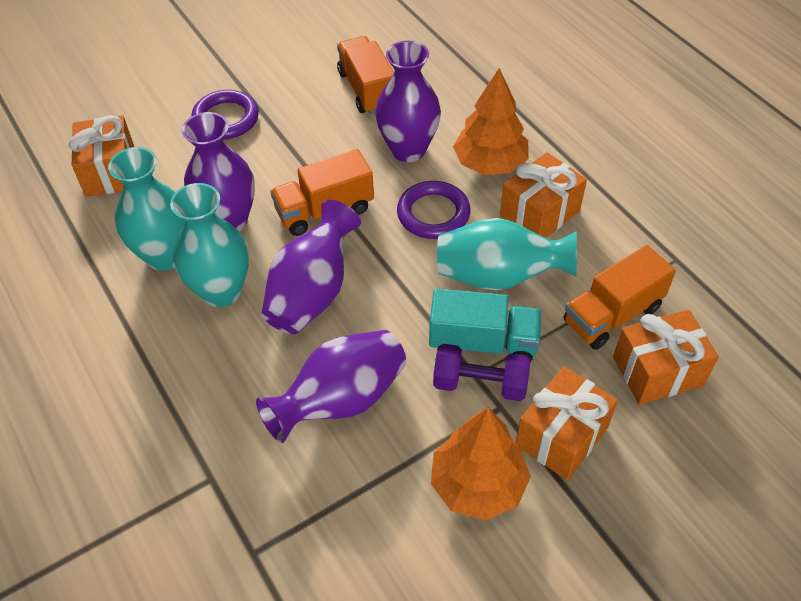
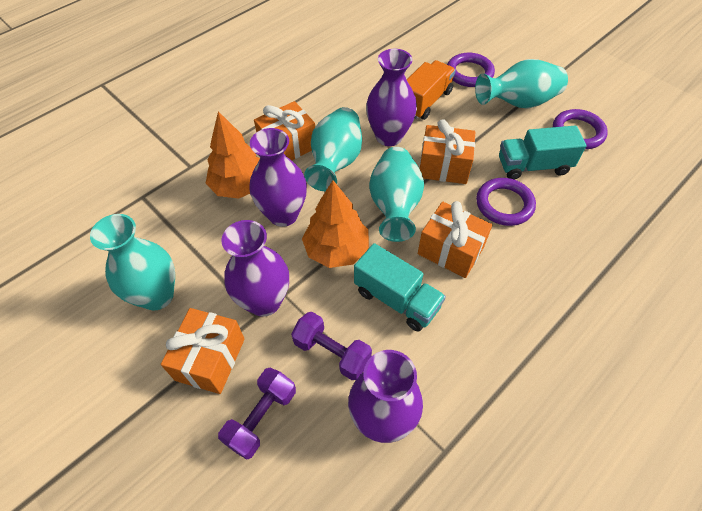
orange truck: [270,149,374,236] [337,36,394,114] [563,245,676,350] = 3 -> [407,60,456,120] = 1
purple dumbbell: [433,344,530,401] = 1 -> [218,368,296,460] [291,312,372,380] = 2
purple ring: [191,90,259,139] [397,181,470,239] = 2 -> [447,53,495,87] [476,178,536,226] [553,109,608,149] = 3
turquoise truck: [429,288,541,363] = 1 -> [354,243,446,332] [499,126,586,180] = 2
turquoise vase: [108,147,185,271] [170,183,249,307] [437,218,577,291] = 3 -> [90,214,175,310] [304,107,362,191] [369,147,424,242] [475,59,568,108] = 4

